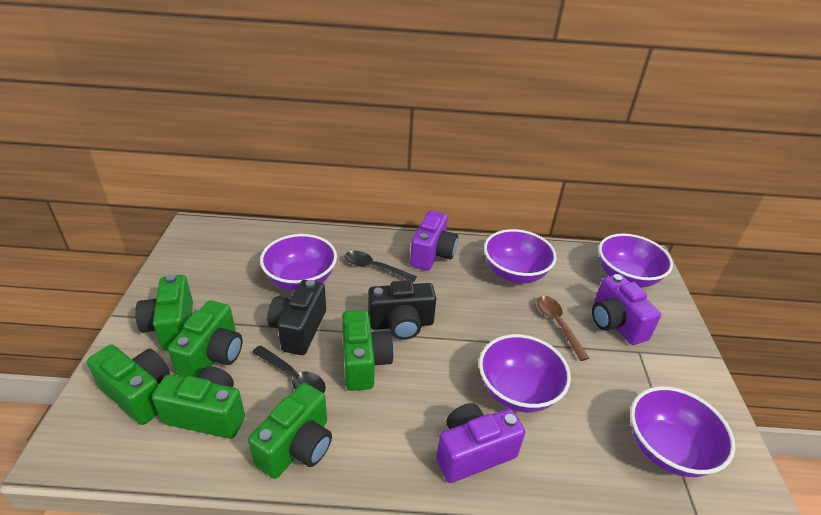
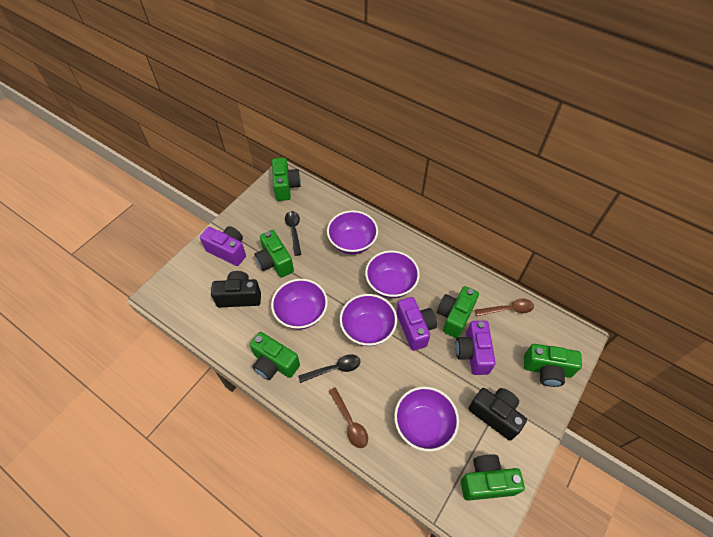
brown spoon: [537,296,589,361] = 1 -> [329,387,368,448] [475,299,534,316] = 2

